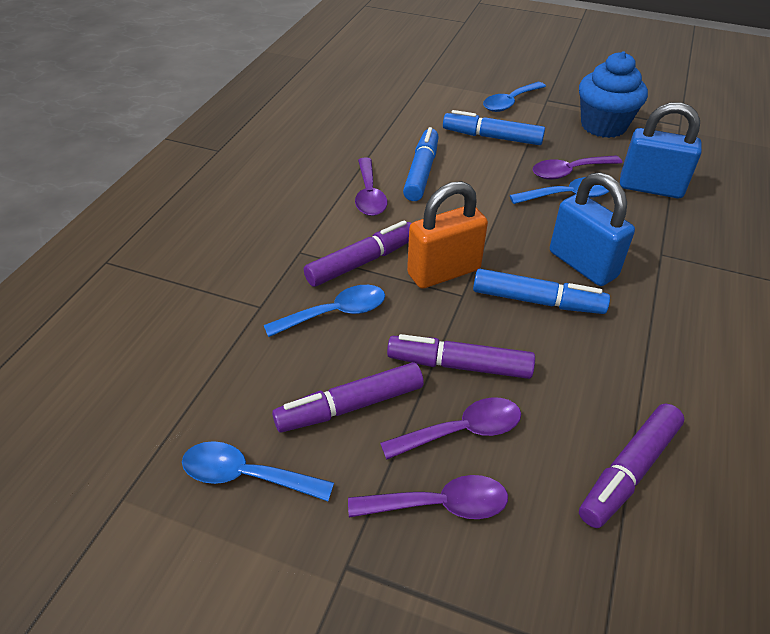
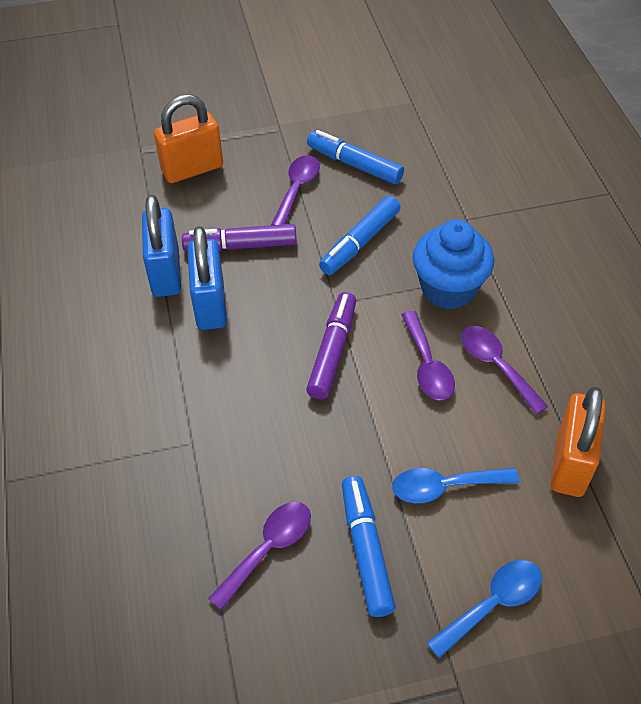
blue spoon: [182,441,334,501] [264,285,385,337] [483,82,546,112] [510,177,609,204] = 4 -> [392,468,519,503] [427,560,542,658] = 2
orange padlock: [407,181,488,289] = 1 -> [154,95,223,183] [551,387,606,497] = 2
purple marker: [272,362,424,433] [304,220,411,287] [387,334,535,379] [579,403,684,528] = 4 -> [182,224,297,251] [306,292,356,399] = 2

